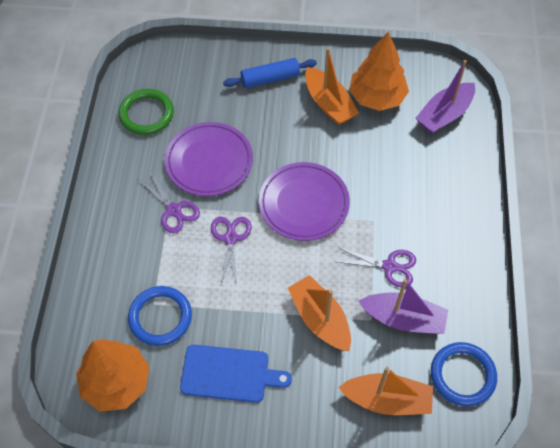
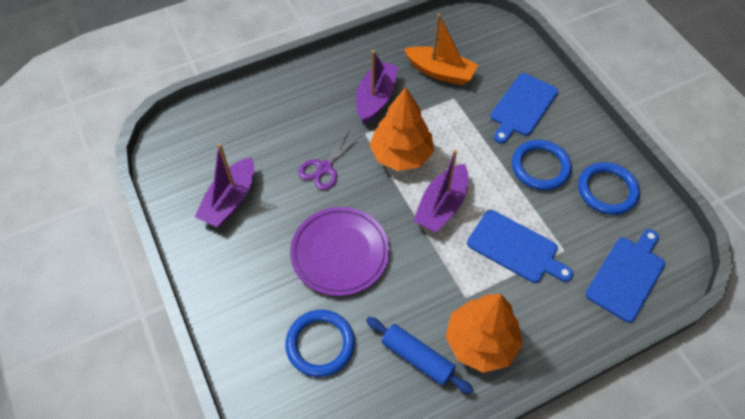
blue cutting board: [180,345,292,403] = 1 -> [467,210,573,283] [490,73,558,144] [585,229,665,323] = 3
blue ring: [128,286,192,346] [431,342,497,406] = 2 -> [285,310,355,377] [512,140,572,190] [578,162,640,215] = 3
green ring: [118,89,174,135] = 1 -> none = 0
orange boat: [288,275,351,351] [305,48,359,125] [338,367,433,415] = 3 -> [404,13,478,85] = 1
purple boat: [358,279,448,334] [416,60,475,134] = 2 -> [194,143,254,227] [356,50,398,124] [413,150,468,232] = 3
purple plate: [165,122,253,196] [259,162,350,241] = 2 -> [290,207,390,296] = 1
purple scissors: [137,172,200,233] [211,217,251,287] [338,248,416,287] = 3 -> [298,129,362,190] = 1

